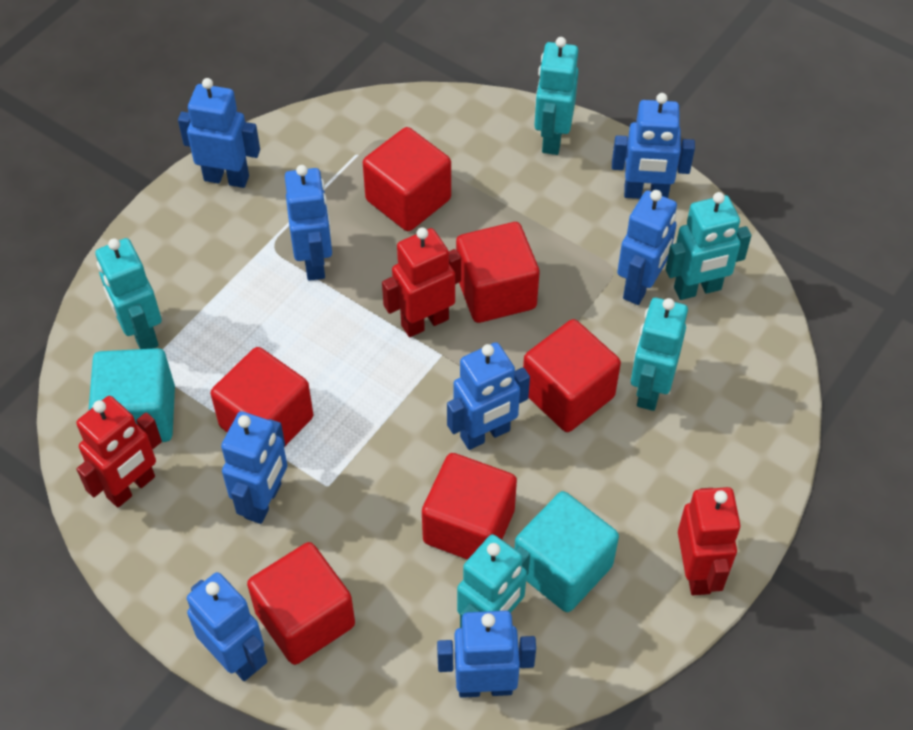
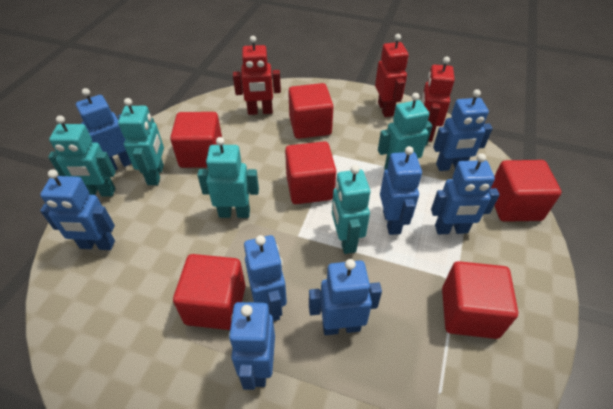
turquoise cube: [89,348,175,442] [514,491,619,612] = 2 -> none = 0

